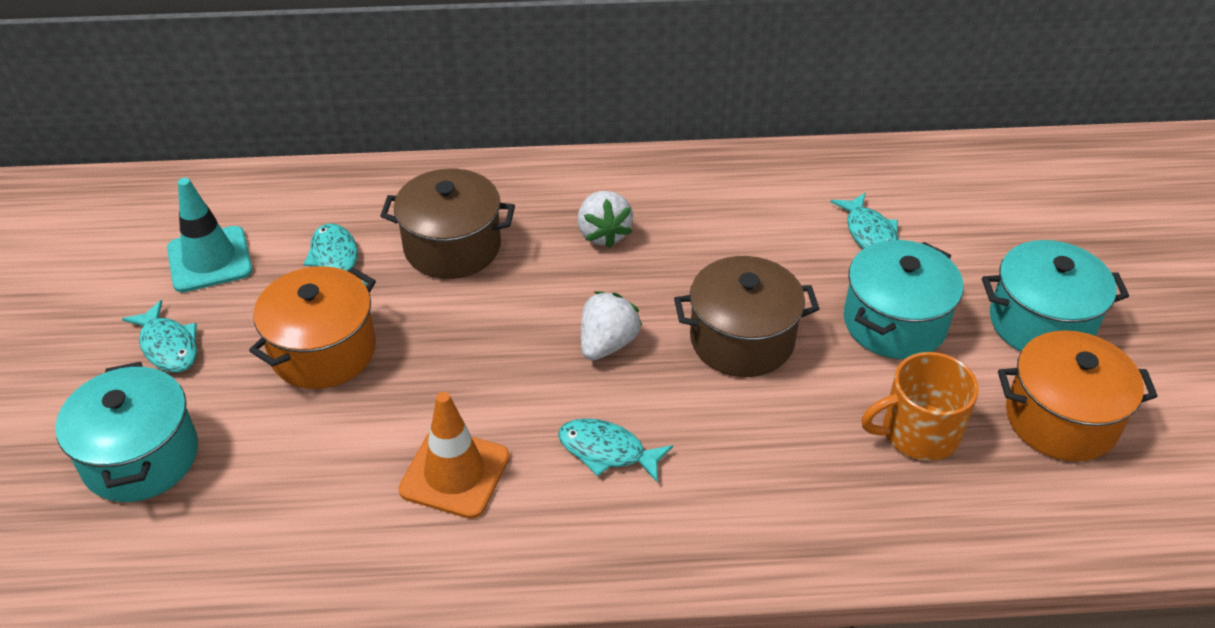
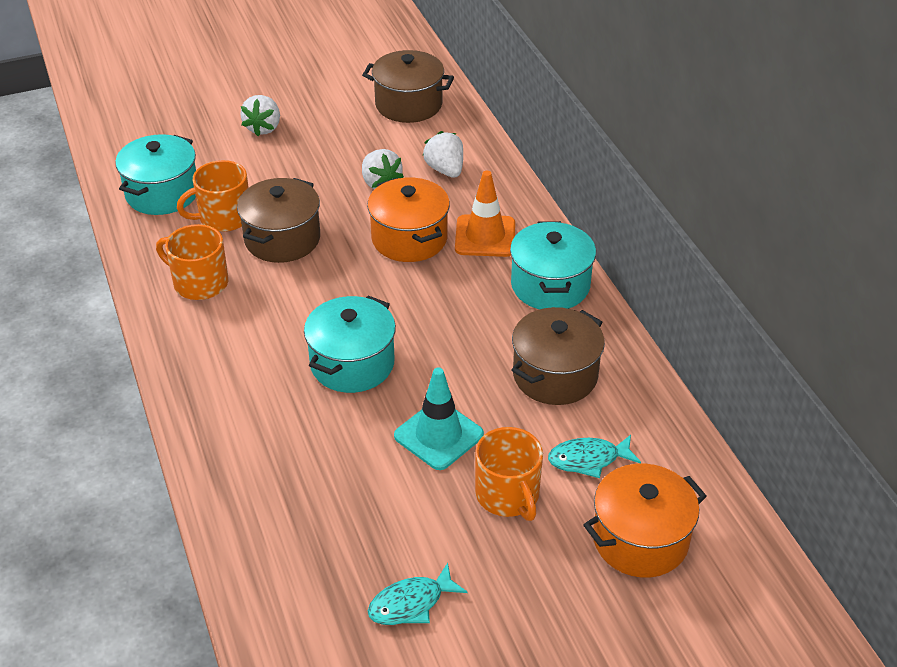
brown pot: [380,169,515,279] [674,256,819,377] = 2 -> [237,178,320,263] [362,50,454,123] [512,307,605,405] = 3
orange mug: [861,352,979,461] = 1 -> [156,224,229,300] [177,160,249,232] [475,427,543,521] = 3
turquoise fish: [122,300,197,372] [303,223,367,286] [558,418,673,482] [830,193,899,249] = 4 -> [368,562,467,625] [548,435,641,478] = 2
white strawberry: [578,191,633,248] [581,291,642,360] = 2 -> [240,95,280,136] [362,149,404,189] [423,131,463,178] = 3

